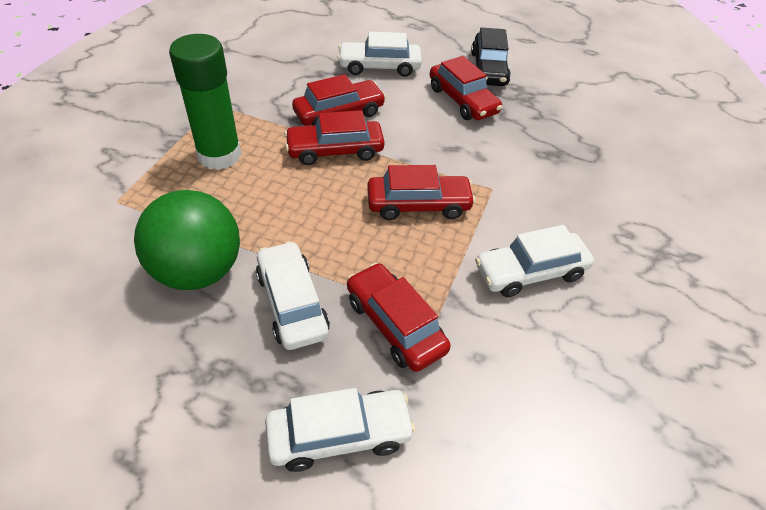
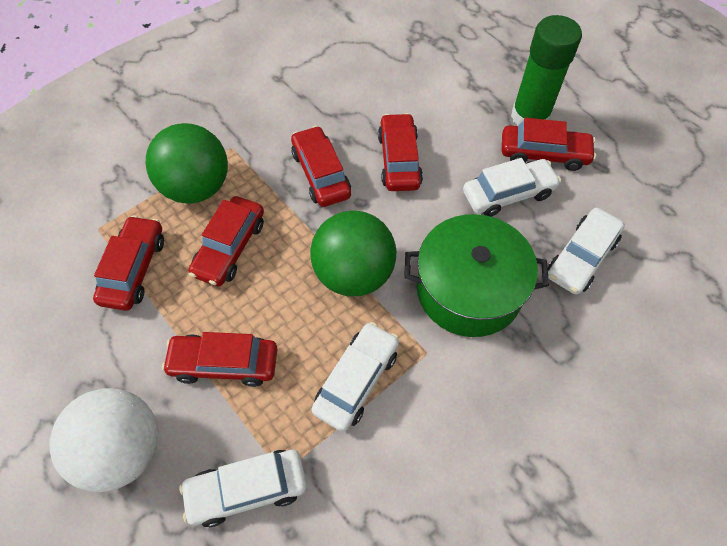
black car: [471,27,511,86] = 1 -> none = 0
green ball: [134,190,240,290] = 1 -> [146,123,228,204] [310,210,397,296] = 2
green pot: none = 0 -> [404,214,549,337] = 1
red car: [284,110,385,165] [292,74,386,126] [347,263,451,372] [367,165,476,220] [430,56,503,120] = 5 -> [93,216,164,311] [162,332,277,387] [189,196,264,286] [291,126,351,207] [378,113,423,191] [502,118,596,171] = 6
white ball: none = 0 -> [49,388,158,492] = 1

